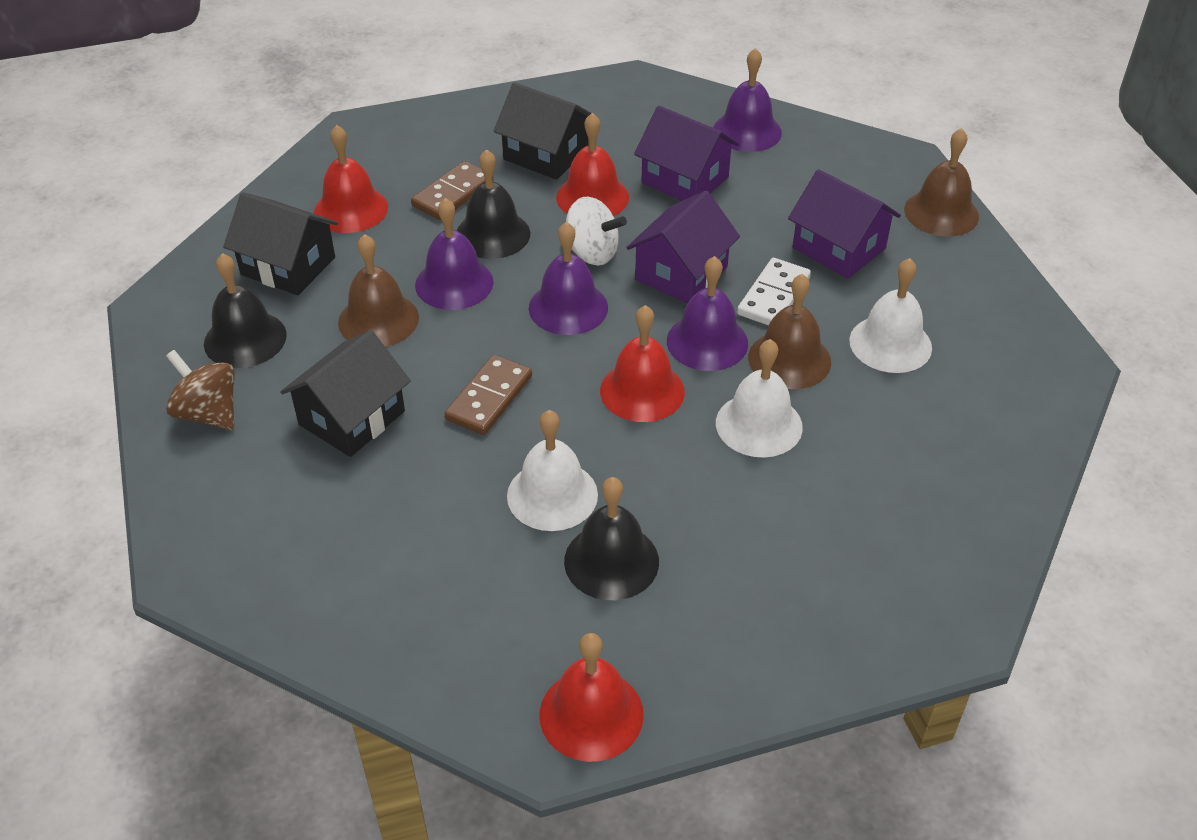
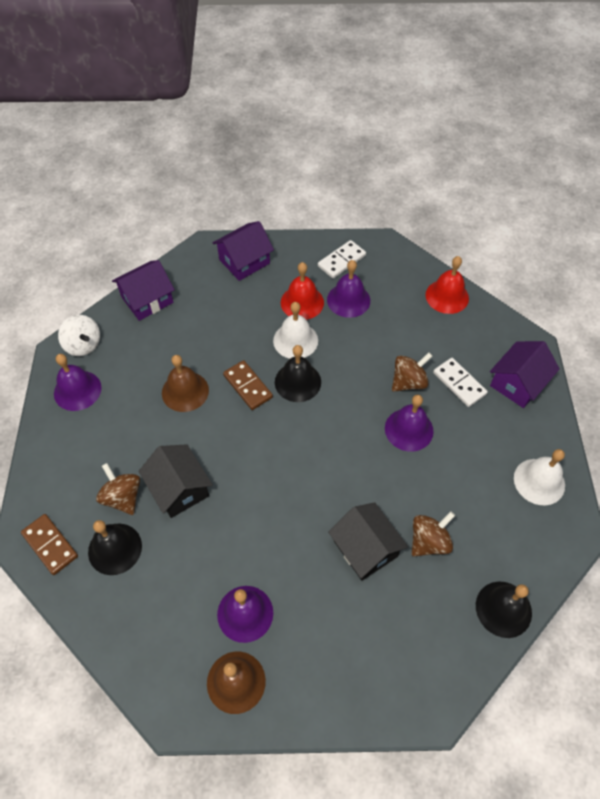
black house: [223,192,338,295] [280,330,411,457] [494,82,591,180] = 3 -> [139,444,213,518] [328,502,408,581] = 2
brown bell: [338,234,419,347] [748,274,831,389] [904,128,979,237] = 3 -> [162,355,209,412] [207,651,266,714] = 2
brown spinning top: [166,350,235,430] = 1 -> [96,463,140,515] [392,352,432,392] [412,511,455,556] = 3
red bell: [314,125,388,233] [539,633,644,762] [556,113,629,216] [600,305,685,422] = 4 -> [281,262,324,320] [426,256,469,314] = 2
white bell: [507,410,598,531] [716,339,803,458] [849,258,932,373] = 3 -> [273,302,318,359] [514,449,565,505] = 2
white domino: [737,258,811,326] = 1 -> [318,240,366,278] [433,358,488,407] = 2

